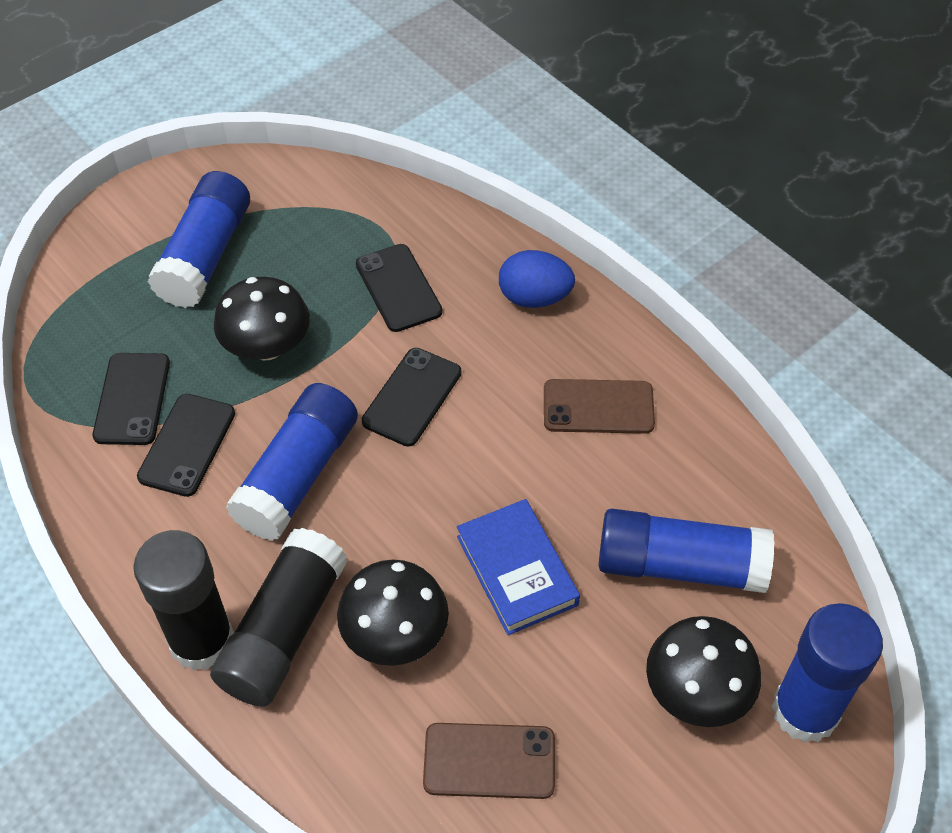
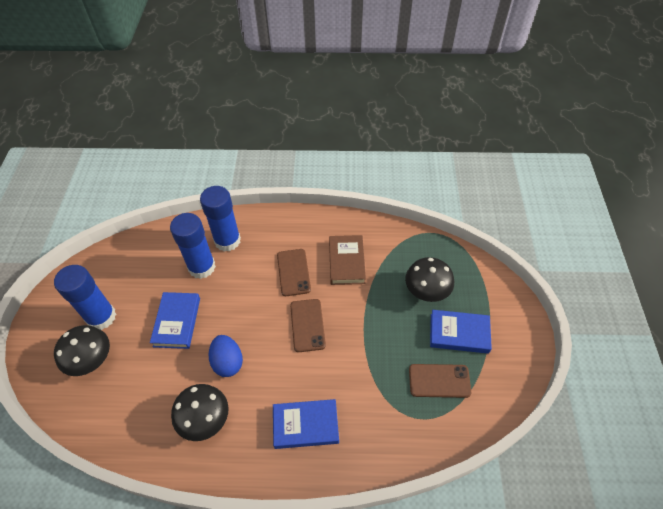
black glue stick: [133,530,234,671] [210,528,347,707] = 2 -> none = 0
black phone: [93,353,170,445] [137,394,235,497] [356,244,443,332] [362,348,461,447] = 4 -> none = 0
blue book: [457,499,580,635] = 1 -> [150,292,200,349] [273,399,339,449] [430,310,492,354] = 3
blue glue stick: [148,171,250,308] [226,383,358,541] [599,509,775,593] [772,603,883,743] = 4 -> [54,265,116,330] [170,213,216,279] [200,186,241,252] = 3
brown book: none = 0 -> [329,235,366,285] = 1
brown phone: [423,723,555,799] [544,379,655,434] = 2 -> [277,249,311,296] [290,299,326,352] [409,364,471,398] = 3

